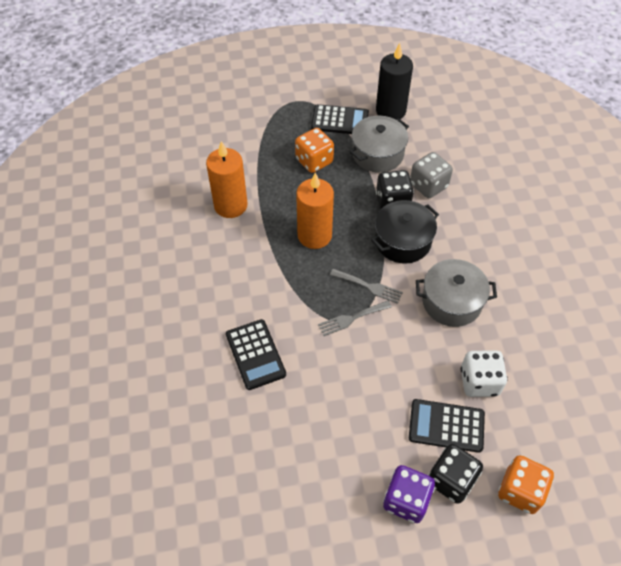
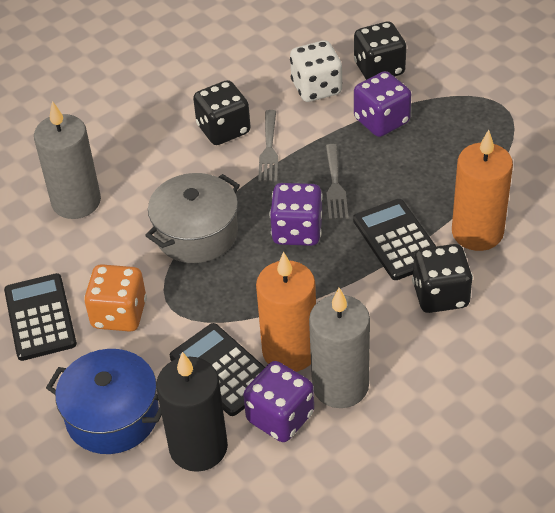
black dice: [376,170,414,210] [429,444,483,504] = 2 -> [193,80,251,145] [354,22,406,80] [412,244,473,313] = 3
black pot: [371,200,439,264] = 1 -> none = 0
blue pot: none = 0 -> [46,349,162,454] = 1
grey candle: none = 0 -> [34,101,101,219] [309,288,370,408] = 2
grey dice: [410,152,453,198] = 1 -> none = 0
grey pot: [350,116,409,173] [416,259,497,327] = 2 -> [145,173,240,263] = 1
orange dice: [295,128,334,173] [498,455,554,514] = 2 -> [84,264,147,332] = 1
purple dice: [383,465,435,523] = 1 -> [243,361,314,442] [270,183,323,246] [354,71,411,137] = 3

